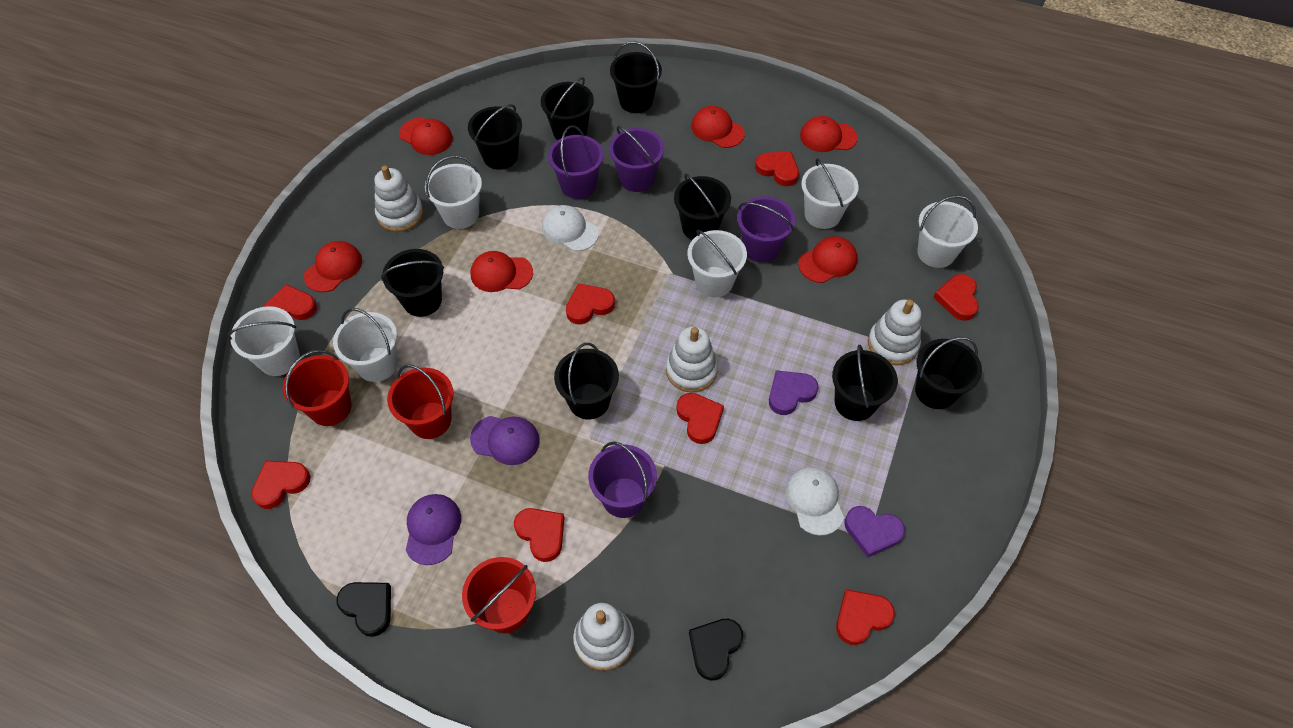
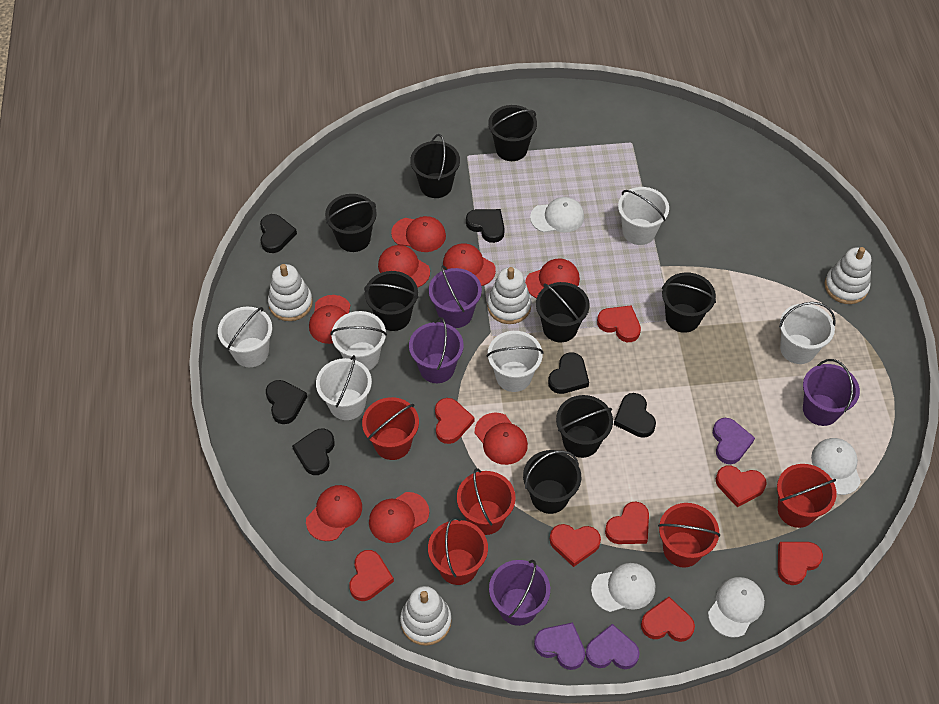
black heart: [336,582,391,637] [689,619,743,681] = 2 -> [260,214,297,253] [266,380,307,424] [292,429,335,475] [466,209,505,243] [548,352,589,394] [614,393,656,438] = 6
purple cap: [406,494,461,565] [470,416,540,465] = 2 -> none = 0
purple heart: [769,370,819,415] [844,506,905,558] = 2 -> [534,622,585,670] [585,624,640,669] [713,418,755,464] = 3
red bucket: [283,350,352,426] [387,365,454,439] [462,557,536,633] = 3 -> [362,397,419,460] [428,516,488,585] [457,468,516,535] [658,503,720,568] [777,464,837,528] = 5
red cap: [304,241,362,292] [399,117,453,155] [471,251,533,292] [691,106,745,148] [798,236,857,283] [800,116,857,152] = 6 -> [306,485,362,541] [309,295,350,344] [369,492,429,543] [378,245,430,287] [391,216,446,252] [443,243,496,286] [475,413,528,465] [525,259,580,298] = 8
white cap: [542,205,599,251] [785,467,844,536] = 2 -> [530,197,584,232] [591,563,655,612] [708,577,765,638] [811,438,861,495] = 4

